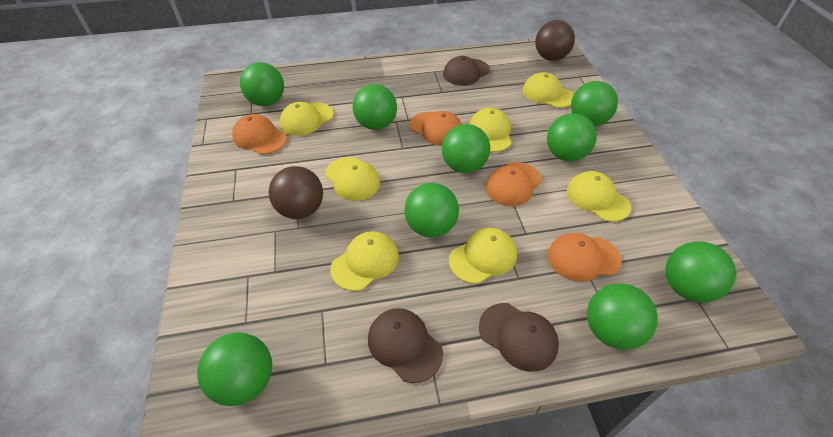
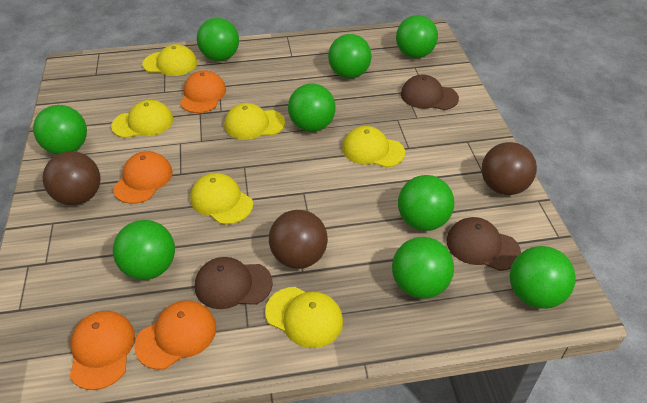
brown ball: [269,166,323,219] [535,20,575,61] = 2 -> [43,152,101,205] [269,210,328,269] [482,142,537,195] = 3
yellow cap: [280,102,334,136] [325,157,380,201] [330,231,399,291] [449,228,517,284] [469,108,511,152] [523,72,574,108] [567,171,631,222] = 7 -> [111,100,173,138] [142,44,197,76] [190,173,253,225] [224,103,285,140] [265,287,343,348] [342,126,405,168] = 6

